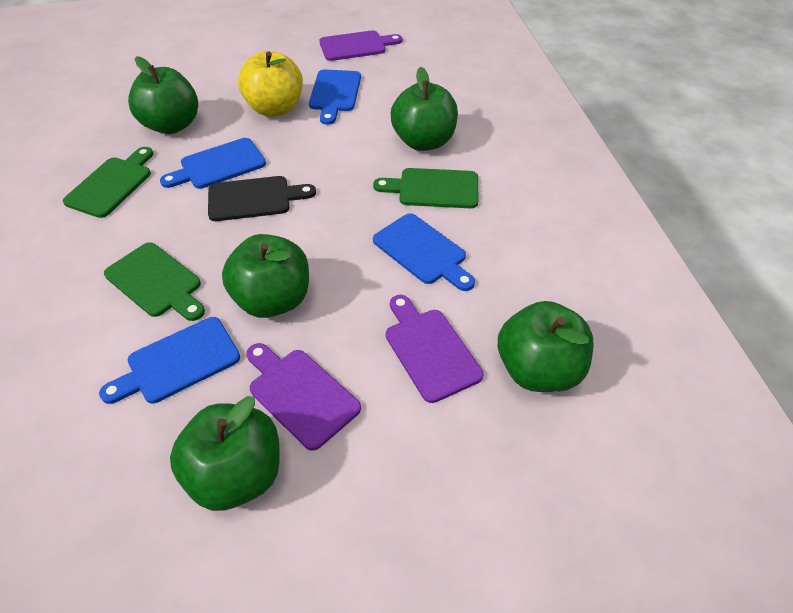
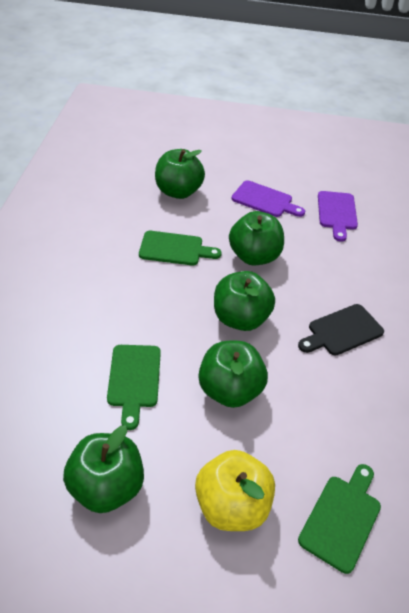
blue cutting board: [99,317,240,404] [160,138,266,189] [309,69,361,125] [373,213,475,291] = 4 -> none = 0
purple cutting board: [246,343,361,451] [319,30,403,61] [386,295,484,403] = 3 -> [232,180,305,217] [318,191,358,242] = 2

